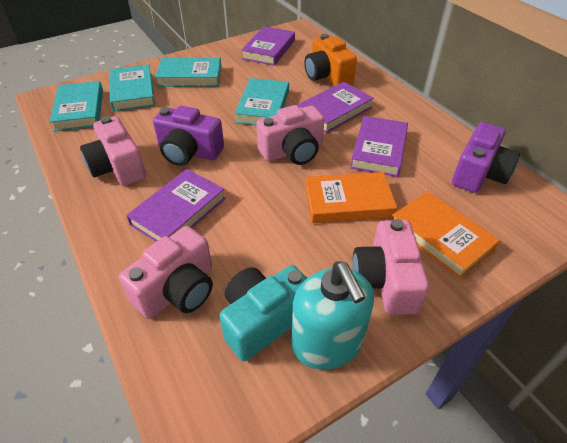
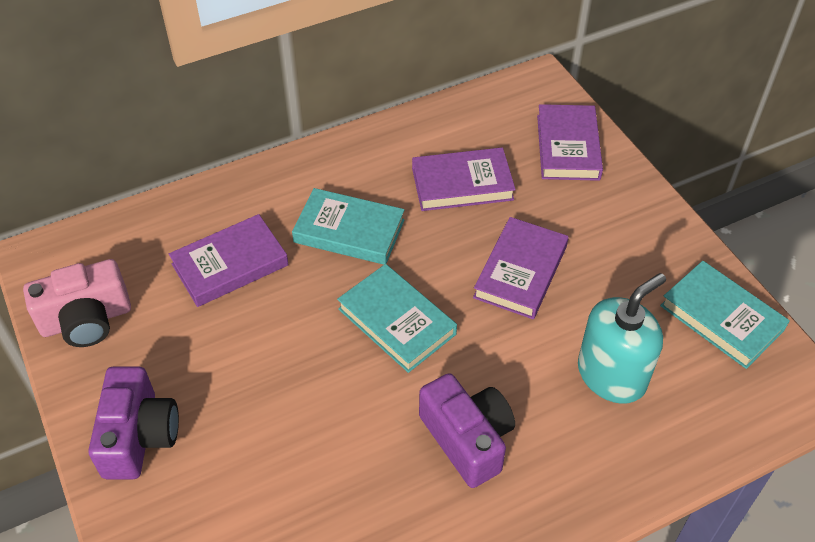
orange book: [305,172,397,223] [392,191,500,279] = 2 -> none = 0
orange camera: [304,34,357,86] = 1 -> none = 0
pink camera: [80,116,146,186] [119,226,213,319] [256,105,325,165] [352,219,429,315] = 4 -> [23,259,131,347] = 1
turquoise book: [49,81,103,132] [110,65,155,112] [155,58,221,87] [235,78,289,125] = 4 -> [292,188,405,265] [337,264,457,373] [660,261,790,369] = 3
turquoise camera: [219,265,307,361] = 1 -> none = 0

